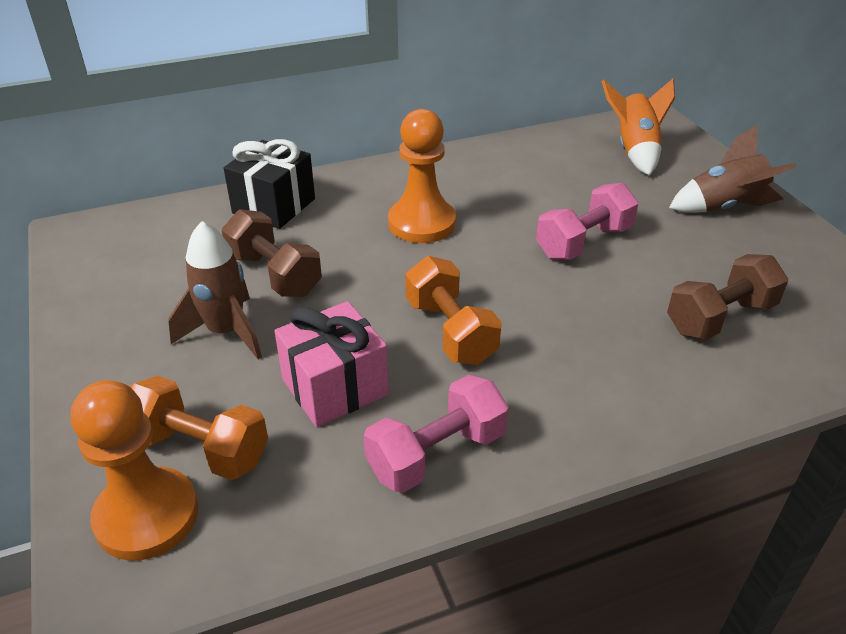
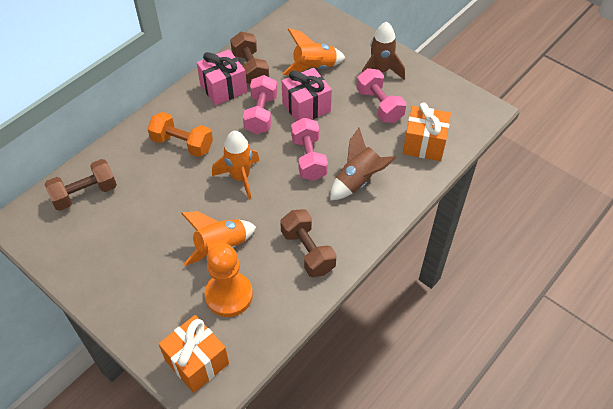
black gift: [224,139,315,229] = 1 -> none = 0
brown dumbbell: [222,209,322,297] [667,254,788,340] = 2 -> [45,159,117,211] [230,32,269,84] [280,209,337,277] = 3
orange dumbbell: [130,376,268,480] [405,256,502,365] = 2 -> [147,112,213,157] = 1
orange gift: none = 0 -> [158,315,229,393] [403,102,451,161] = 2
orange pawn: [71,380,198,561] [388,109,456,243] = 2 -> [204,243,253,317] = 1
orange rocket: [602,79,675,176] = 1 -> [181,211,256,266] [212,131,260,200] [282,28,346,75] = 3
pink dumbbell: [363,375,509,493] [536,183,639,260] = 2 -> [243,75,277,134] [291,118,328,181] [356,68,406,123] = 3
pink gift: [274,301,389,427] = 1 -> [197,49,247,106] [282,68,332,121] = 2

